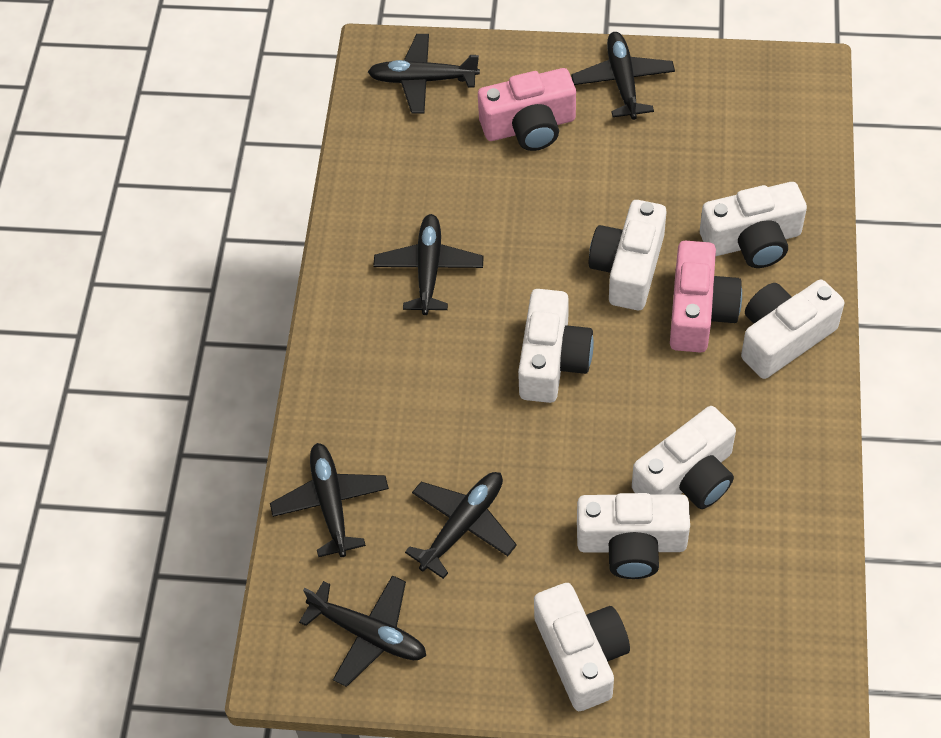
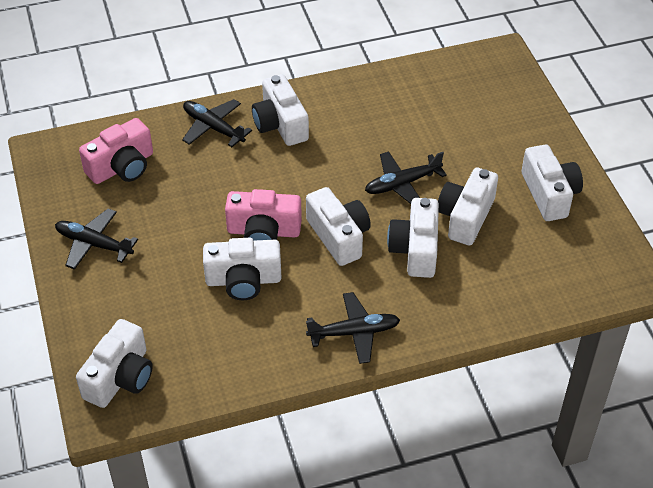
black plane: [270,443,389,557] [299,575,426,687] [368,34,480,113] [373,214,484,315] [405,472,517,579] [571,32,675,120] = 6 -> [55,209,138,270] [182,99,252,147] [306,292,400,364] [365,151,447,204] = 4

